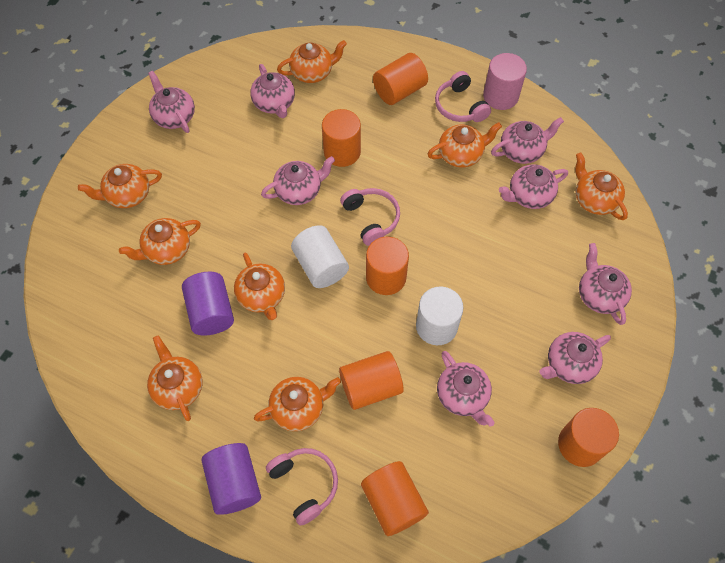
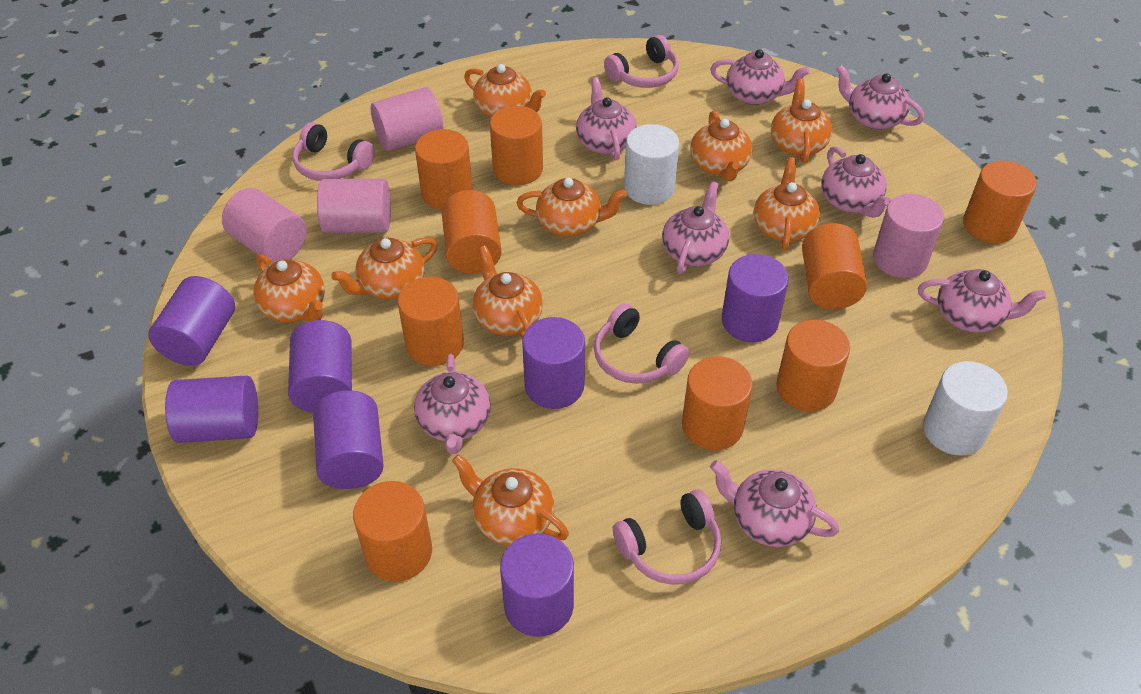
orange cylinder: [322,109,361,167] [339,351,404,410] [361,461,429,536] [366,236,409,295] [373,53,428,105] [558,408,619,467] = 6 -> [353,481,432,582] [398,277,464,366] [415,129,473,210] [442,190,502,274] [490,106,543,185] [682,356,753,451] [776,320,850,412] [802,223,867,309] [963,161,1037,243] = 9
orange teapot: [78,164,162,208] [119,218,201,265] [147,335,203,421] [234,253,285,320] [254,377,341,431] [277,40,347,83] [428,122,502,167] [575,152,628,220] = 8 -> [253,254,325,322] [331,237,437,299] [452,454,569,546] [464,64,546,118] [472,246,543,339] [516,178,627,237] [690,111,752,181] [754,157,820,251] [771,79,832,163] = 9
pink cylinder: [483,53,527,110] = 1 -> [222,188,306,264] [317,179,391,233] [371,87,443,151] [873,194,944,278] = 4
pink headphones: [266,448,338,526] [340,188,400,246] [435,71,491,122] = 3 -> [292,122,375,181] [594,303,689,384] [604,35,679,88] [613,489,721,585] = 4
purple cylinder: [182,272,234,336] [201,443,261,515] = 2 -> [148,276,235,366] [165,376,258,443] [288,320,352,413] [313,390,384,489] [500,533,574,637] [522,317,585,409] [722,254,789,342] = 7

